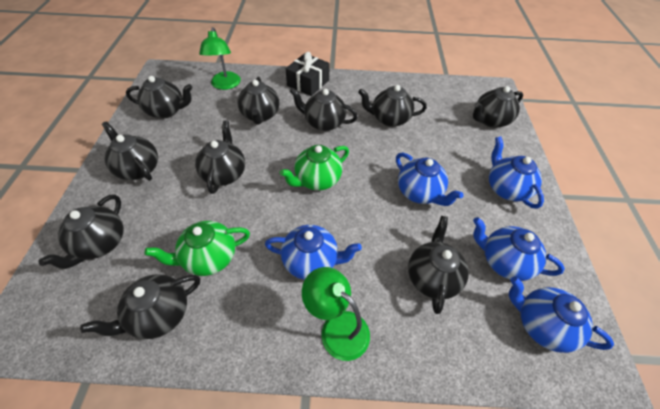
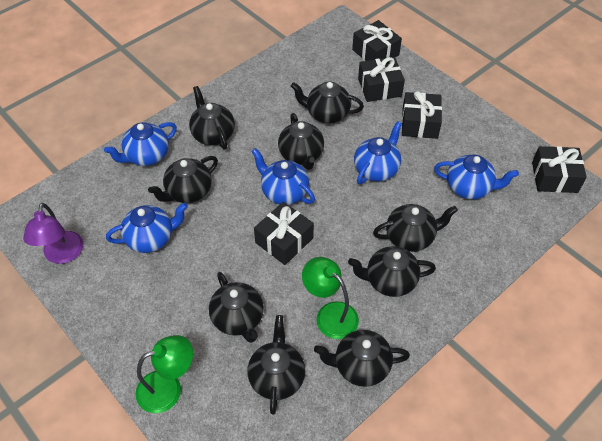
black gift: [286,52,330,96] = 1 -> [254,202,314,265] [352,20,402,61] [358,57,405,102] [402,91,442,139] [532,146,587,193] = 5
black teapot: [38,194,124,269] [80,274,200,339] [102,121,158,181] [126,76,193,119] [195,121,245,194] [237,77,280,125] [290,87,357,131] [358,85,427,127] [408,216,469,314] [473,86,523,128] = 10 -> [148,156,218,203] [189,86,235,150] [209,272,264,343] [247,315,305,415] [278,113,324,170] [291,82,364,124] [314,330,410,387] [348,246,436,297] [373,204,458,252] = 9
green teapot: [144,221,250,276] [280,145,349,190] = 2 -> none = 0
purple lamp: none = 0 -> [23,203,83,264] = 1

